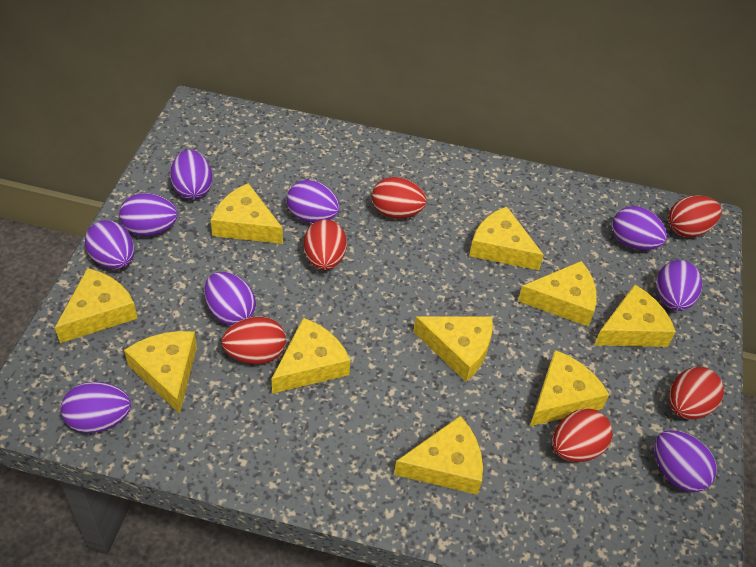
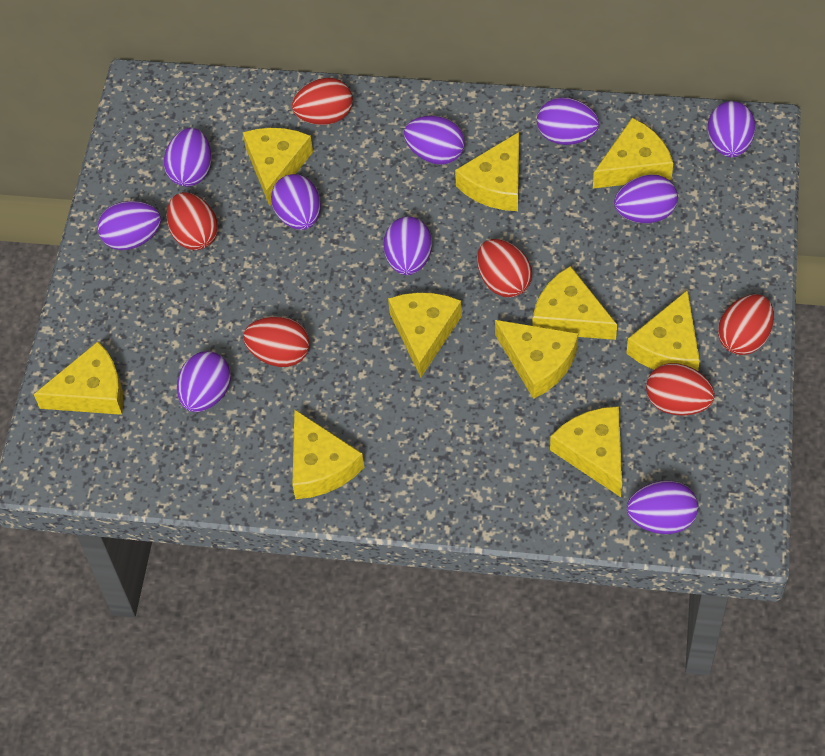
purple egg: [61,382,131,433] [85,220,134,269] [119,193,178,236] [170,150,213,200] [204,272,256,326] [287,180,340,223] [612,206,667,250] [654,430,717,492] [657,260,702,311] = 9 -> [97,201,161,250] [164,128,211,187] [177,351,231,412] [271,174,321,230] [384,217,432,275] [404,116,465,165] [537,97,599,145] [614,174,678,223] [627,481,698,534] [708,101,755,157] = 10

